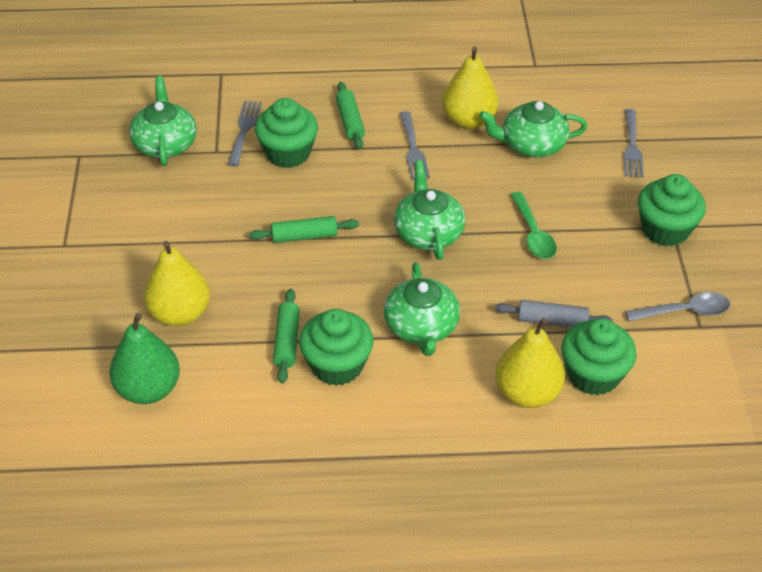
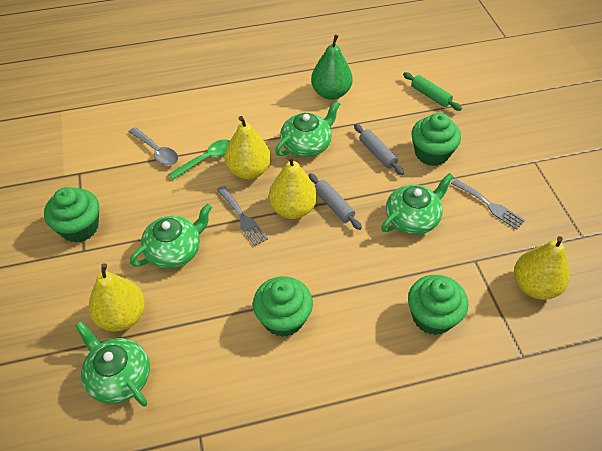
green rolling pin: [249,216,359,243] [273,289,300,384] [336,82,365,149] = 3 -> [403,72,462,111] = 1
grey fork: [227,101,262,166] [400,111,430,180] [623,109,644,178] = 3 -> [217,186,268,246] [451,179,525,230] = 2
grey rolling pin: [495,300,613,327] = 1 -> [309,173,362,230] [354,124,404,175] = 2
yellow pear: [144,241,210,326] [442,47,499,129] [495,318,565,408] = 3 -> [88,263,145,332] [225,116,271,179] [269,155,317,219] [514,236,570,300] = 4

